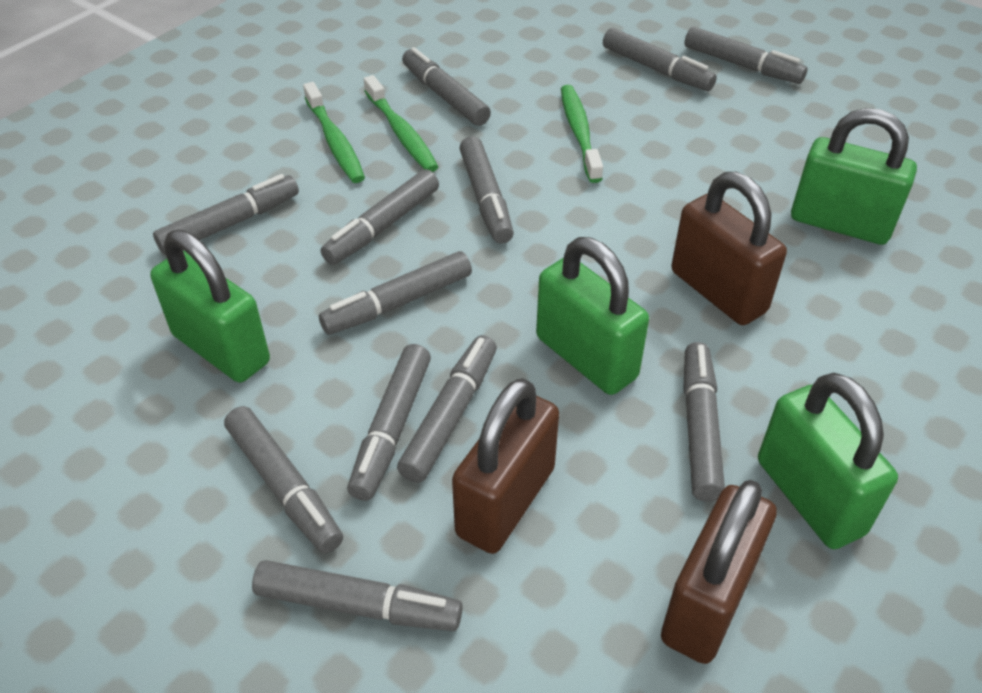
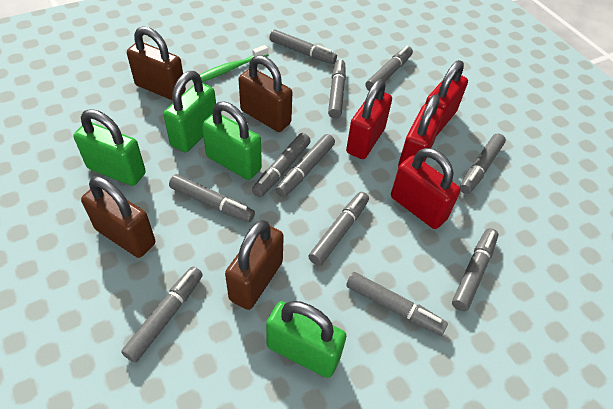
brown padlock: [452,378,559,554] [661,480,777,664] [671,172,787,325] = 3 -> [81,176,155,258] [127,26,186,101] [225,220,284,310] [239,55,292,132] = 4
green toothbrush: [303,82,365,183] [364,75,438,172] [561,85,603,183] = 3 -> [192,45,268,83] = 1
grey marker: [153,174,299,255] [224,406,343,554] [252,560,463,631] [319,251,472,335] [321,169,439,265] [347,344,431,501] [397,335,497,483] [402,47,491,126] [459,136,514,244] [603,28,717,91] [683,342,725,502] [685,27,807,84] = 12 -> [121,266,203,362] [169,174,255,222] [252,133,311,197] [270,30,337,64] [276,134,335,197] [308,192,369,266] [328,59,346,119] [346,272,448,336] [366,46,413,91] [452,228,498,311] [460,133,506,194] = 11
red padlock: none = 0 -> [346,79,392,159] [391,148,461,229] [398,94,444,167] [425,60,468,136] = 4

